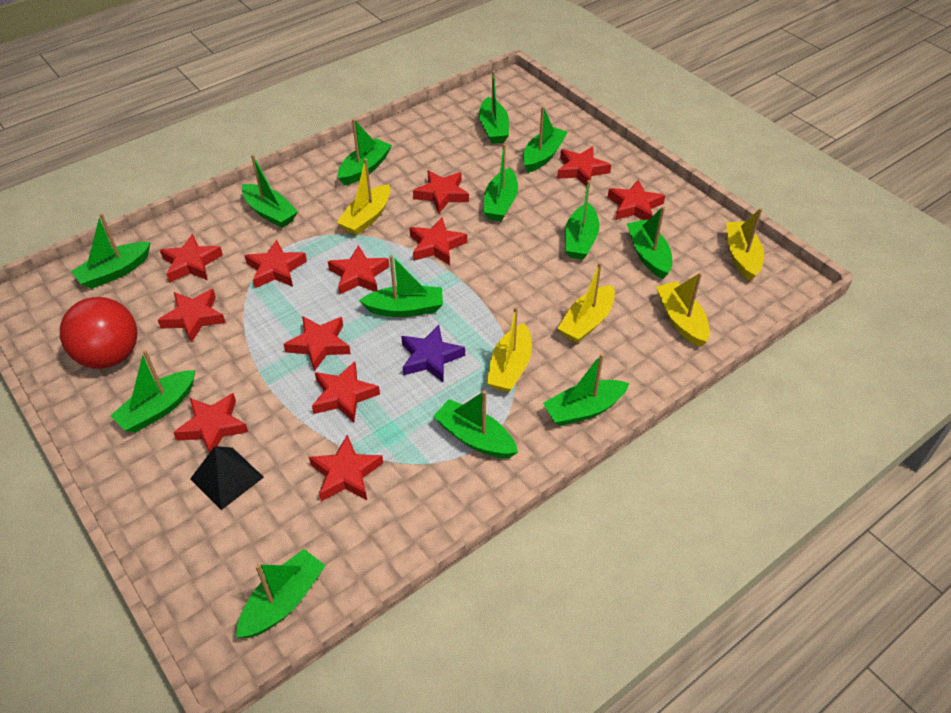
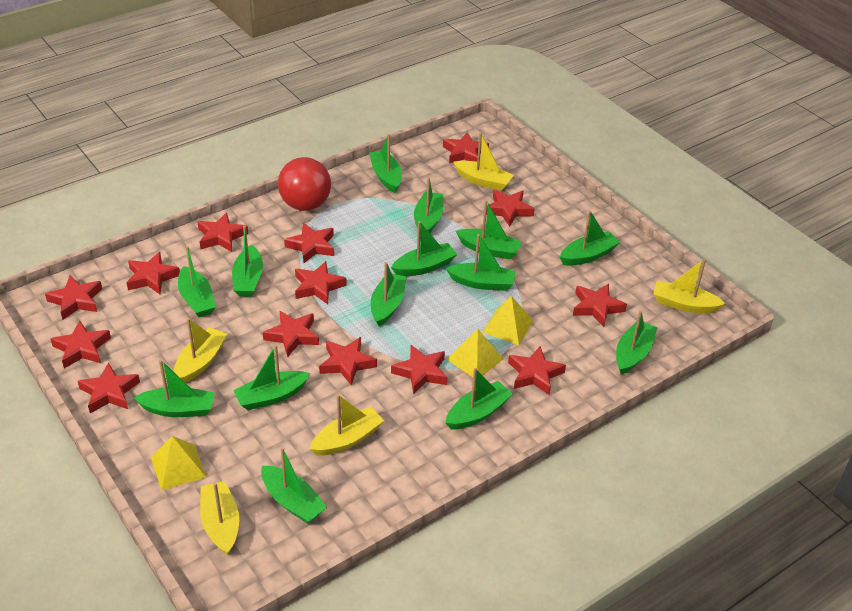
black pyramid: [190,446,264,510] = 1 -> none = 0
green boat: [71,213,151,289] [110,350,196,433] [236,549,326,638] [242,155,298,228] [338,119,392,186] [359,255,443,317] [433,390,518,458] [479,71,509,144] [483,144,518,221] [523,106,568,173] [543,353,629,426] [565,180,599,260] [627,206,672,279] = 13 -> [134,360,215,417] [178,246,216,317] [232,226,263,297] [233,345,310,410] [261,447,327,524] [369,134,402,193] [371,262,406,326] [391,221,457,276] [414,177,443,235] [446,234,516,291] [446,368,512,430] [456,200,522,259] [560,210,620,266] [616,310,657,374] = 14
purple star: [401,325,465,382] = 1 -> none = 0
red star: [158,289,226,343] [160,234,223,283] [173,393,248,453] [245,240,307,288] [284,316,351,372] [309,435,383,501] [312,361,380,422] [328,245,389,295] [409,218,467,265] [413,171,469,213] [557,146,611,186] [608,180,665,220] = 12 -> [45,276,102,320] [51,320,111,368] [78,363,140,413] [127,252,180,294] [198,213,248,252] [263,311,319,357] [284,223,334,263] [295,261,347,304] [319,337,377,385] [391,345,448,394] [443,132,489,163] [486,190,534,227] [508,346,566,395] [573,284,627,327] = 14
yellow pyramid: none = 0 -> [151,436,206,491] [447,329,503,377] [482,296,533,345] = 3

